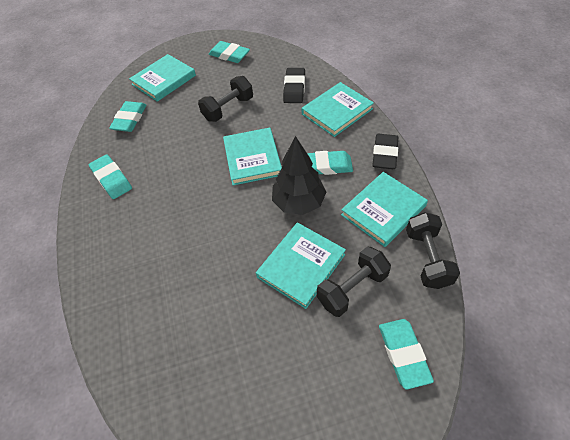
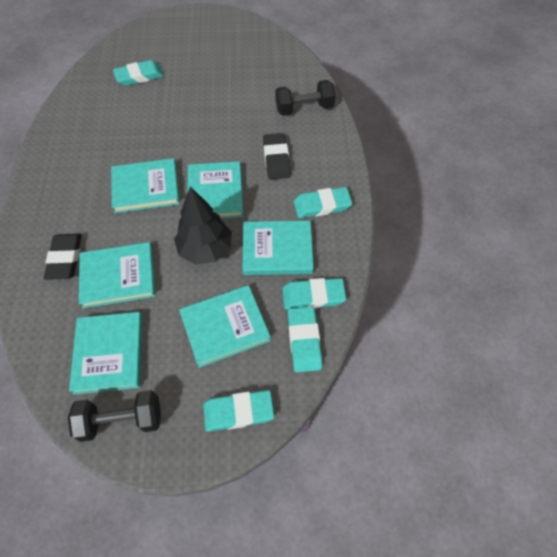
black dumbbell: [198,76,253,122] [317,246,391,317] [406,212,460,289] = 3 -> [68,390,161,442] [275,80,336,116] = 2
turquoise book: [129,54,196,102] [223,128,282,186] [256,222,346,309] [301,82,374,137] [341,172,428,247] = 5 -> [69,312,143,395] [79,242,155,308] [111,158,180,213] [179,285,271,368] [187,161,243,219] [242,221,314,275] = 6

